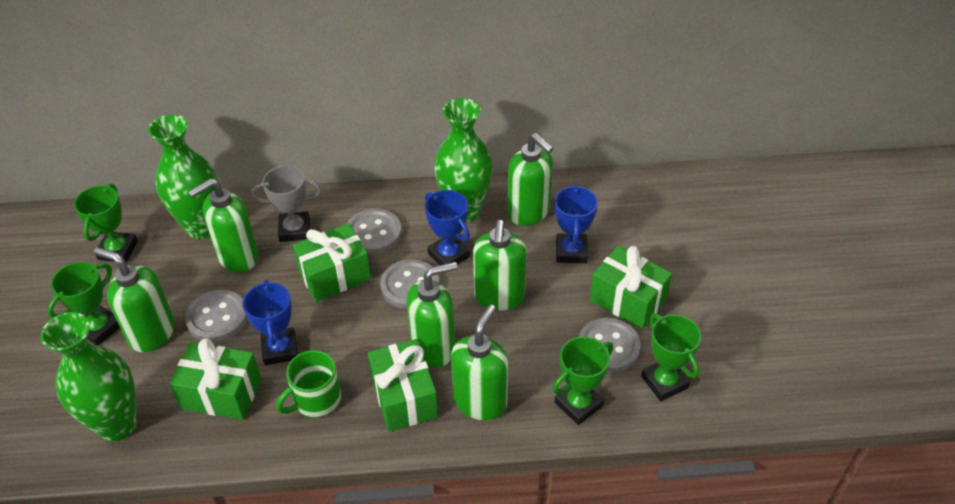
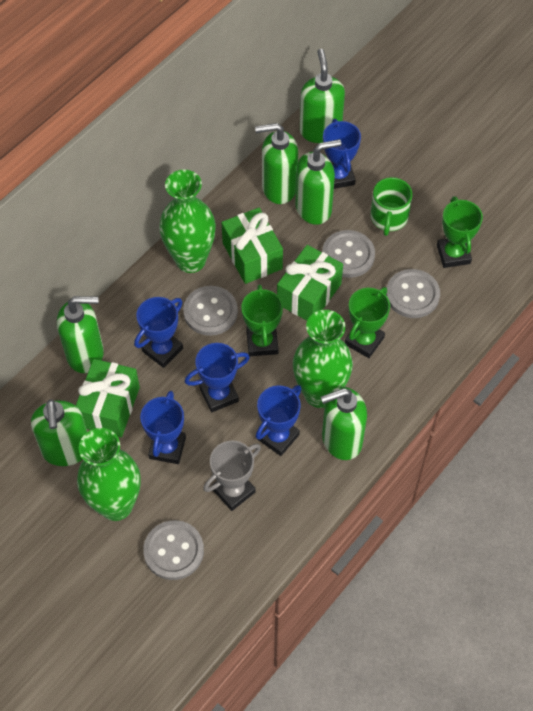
blue trophy: [242,280,298,365] [425,190,470,265] [554,184,598,263] = 3 -> [134,297,183,368] [140,391,186,464] [185,343,250,412] [256,385,301,456] [323,119,361,189] = 5
green gift: [169,338,261,420] [293,223,371,302] [368,339,438,432] [590,246,672,329] = 4 -> [76,359,140,437] [221,208,283,284] [277,245,343,320] = 3
green trophy: [48,262,120,346] [74,184,138,263] [552,337,613,425] [641,314,701,401] = 4 -> [241,284,283,356] [345,287,390,358] [437,196,483,268] = 3

